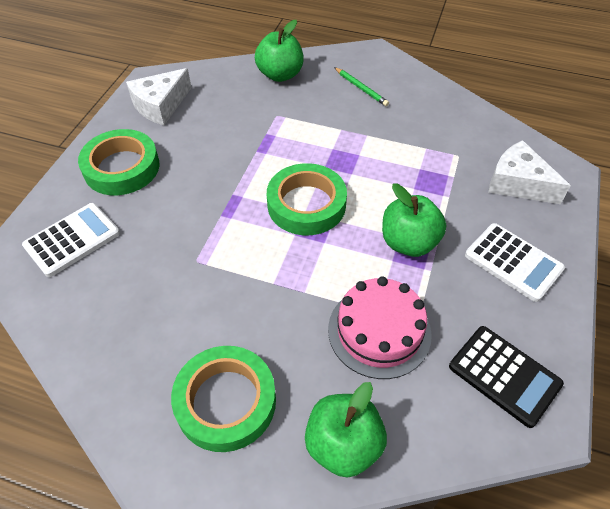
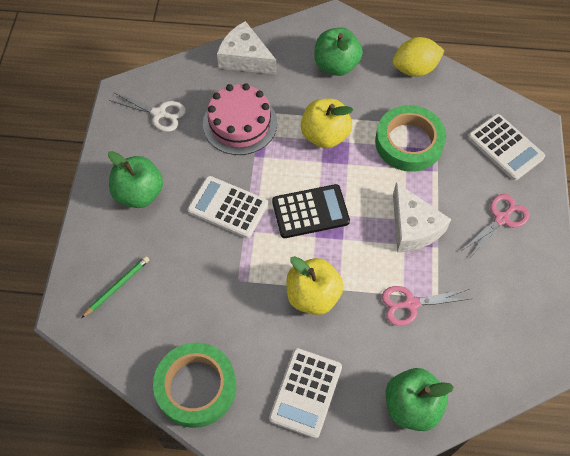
green tape: [78,129,160,195] [171,346,276,452] [267,163,347,235] = 3 -> [153,343,236,428] [375,105,446,172] = 2
pink scissors: none = 0 -> [382,286,470,326] [461,194,530,257] = 2
white calculator: [22,203,120,277] [465,223,565,302] = 2 -> [187,176,268,238] [269,348,342,439] [468,114,545,181] = 3
white scissors: none = 0 -> [109,92,186,132] = 1
yellow apple: none = 0 -> [286,256,344,315] [301,99,353,148] = 2
yellow lemon: none = 0 -> [392,37,445,77] = 1

